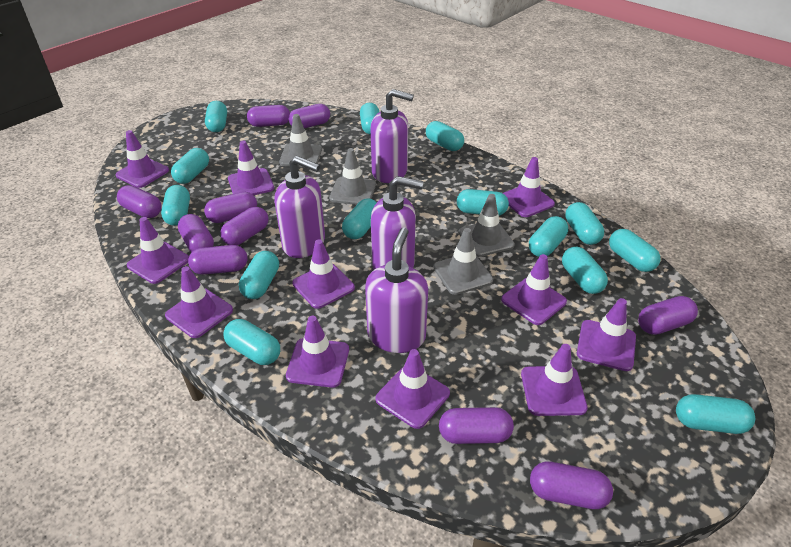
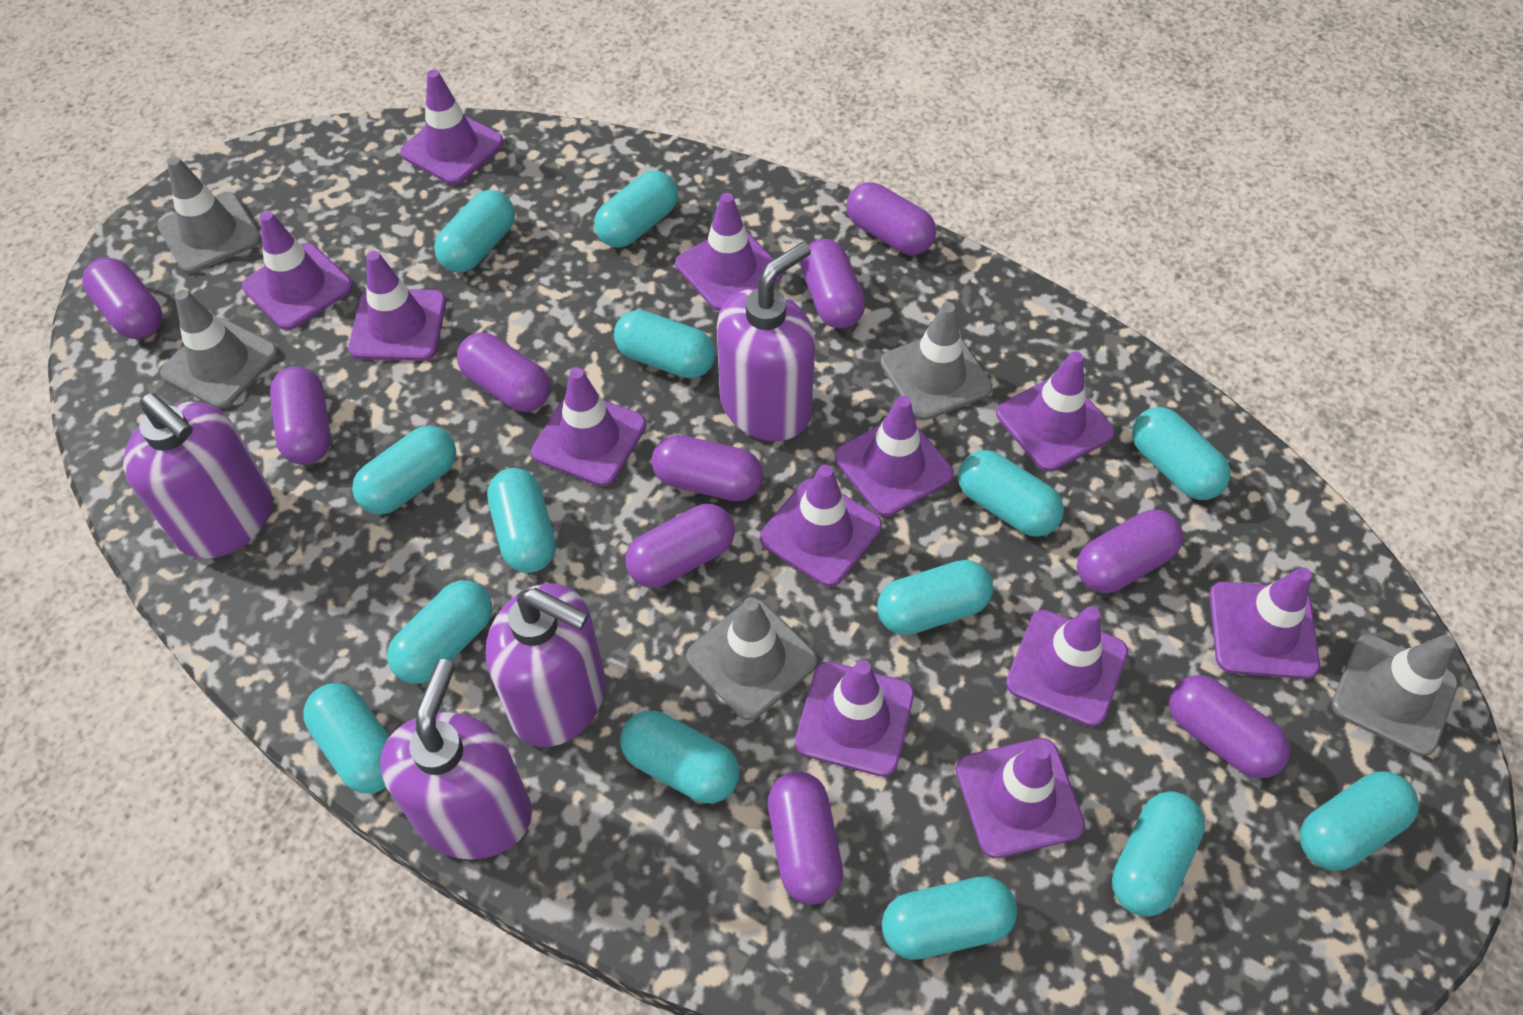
grey traffic cone: [279,114,322,167] [329,148,376,205] [433,228,493,295] [459,194,515,257] = 4 -> [158,156,262,273] [160,290,278,409] [686,597,817,720] [881,302,992,420] [1332,634,1458,756] = 5
purple traffic cone: [115,130,169,188] [127,217,189,284] [165,266,233,338] [228,140,274,195] [286,316,349,388] [292,239,355,309] [375,349,450,429] [501,254,567,325] [503,157,555,217] [521,344,588,416] [577,298,636,371] = 11 -> [242,211,353,330] [348,251,446,361] [400,69,504,185] [531,368,646,487] [675,193,783,311] [760,465,882,587] [795,660,914,777] [835,396,954,516] [956,738,1085,858] [996,352,1115,472] [1006,606,1128,727] [1209,567,1320,679] = 12

